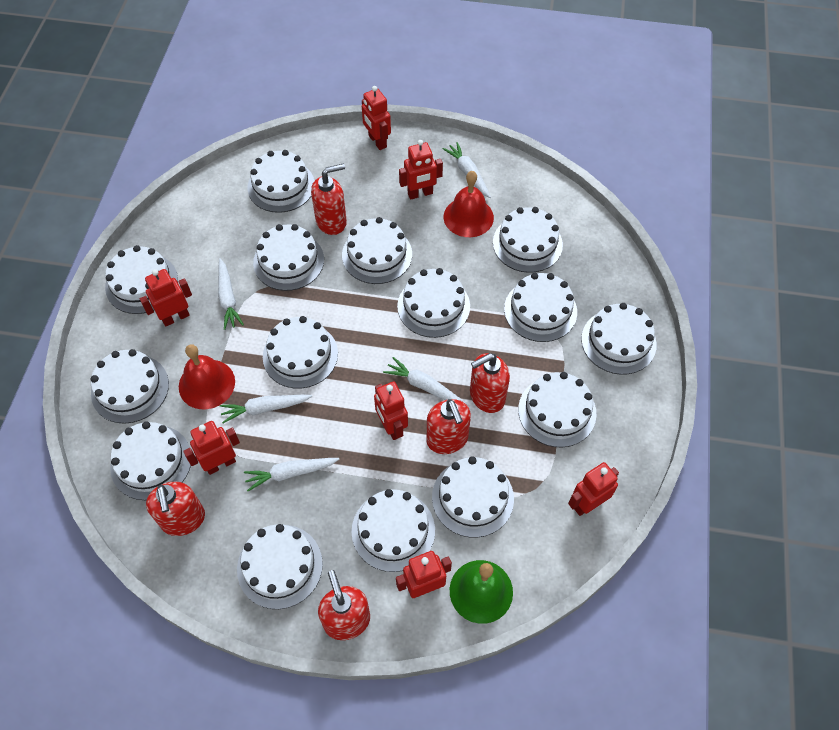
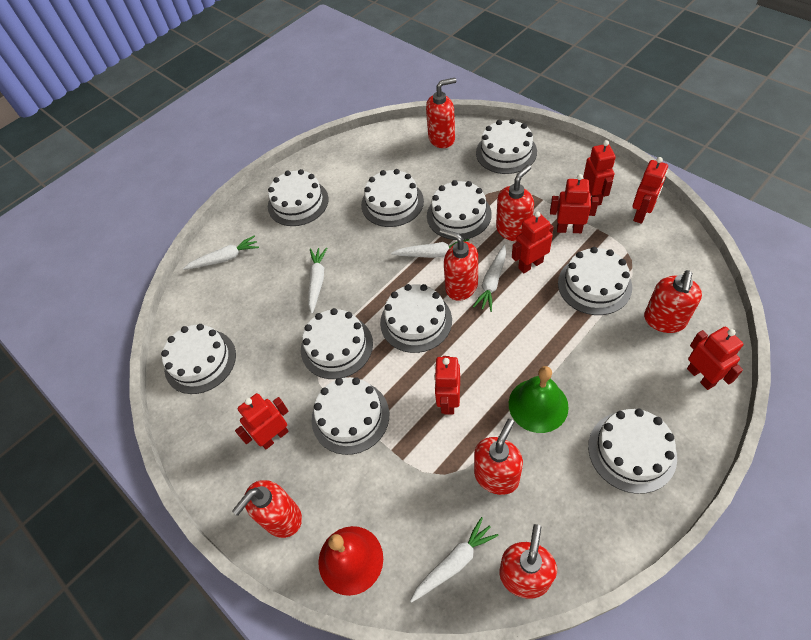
red bell: [179,344,235,409] [443,171,494,237] = 2 -> [318,526,383,596] = 1
red soap dispenser: [146,482,205,536] [311,163,347,235] [318,570,370,640] [426,399,471,454] [470,353,510,413] = 5 -> [232,480,302,538] [426,78,456,148] [440,229,478,301] [474,419,523,495] [496,165,534,241] [499,524,557,599] [644,270,702,333] = 7
white cake: [90,349,169,424] [105,245,178,314] [110,421,191,500] [237,524,323,609] [248,150,314,213] [253,224,324,291] [263,316,338,389] [342,217,412,284] [352,489,435,572] [397,268,470,338] [432,456,514,538] [493,207,563,273] [504,273,577,342] [518,372,597,447] [581,303,657,375] = 15 -> [161,324,236,394] [268,169,329,226] [301,308,373,379] [312,377,389,455] [361,169,424,227] [380,284,452,353] [427,180,492,240] [476,119,537,174] [558,247,632,315] [588,409,677,494] = 10

